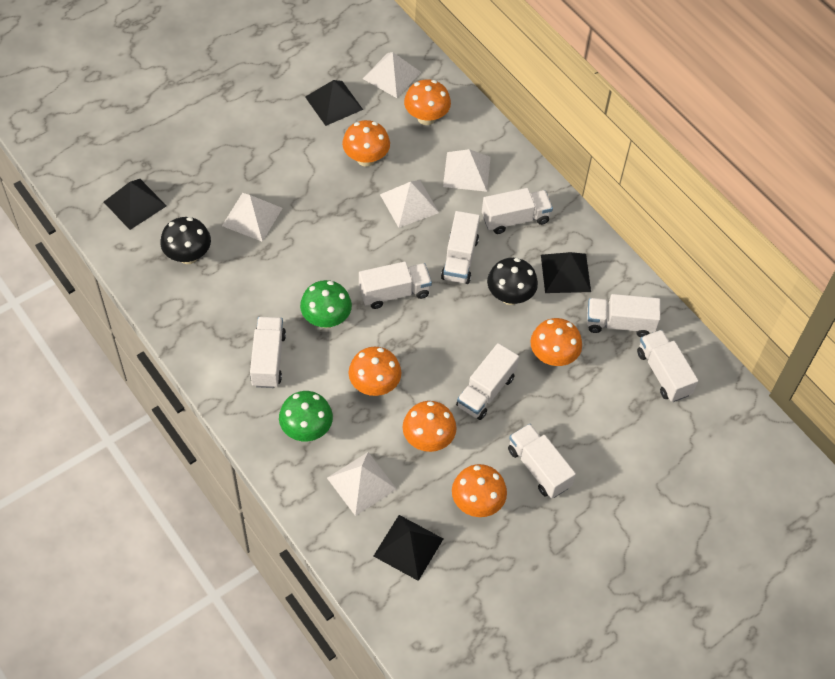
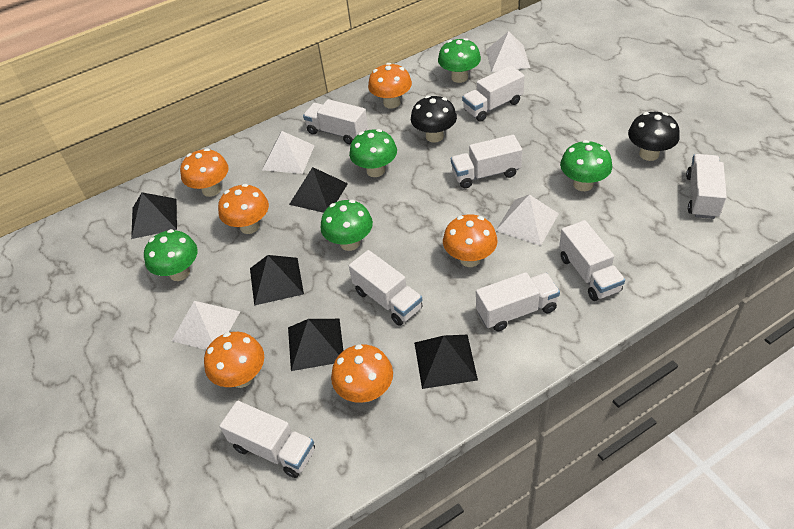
black pyramid: [104,179,167,230] [305,80,363,126] [374,515,443,581] [541,252,591,293] = 4 -> [131,192,177,239] [250,255,304,306] [288,319,343,371] [289,167,348,213] [414,335,478,389] = 5
green mushroom: [279,391,333,441] [300,280,352,328] = 2 -> [144,229,198,281] [320,200,373,251] [349,129,397,177] [438,38,481,83] [560,140,612,191] = 5
white pyramid: [222,193,283,242] [327,452,397,516] [363,52,421,98] [380,180,439,228] [443,149,491,192] = 5 -> [172,301,241,350] [262,131,315,174] [486,31,530,72] [496,194,559,246] = 4

